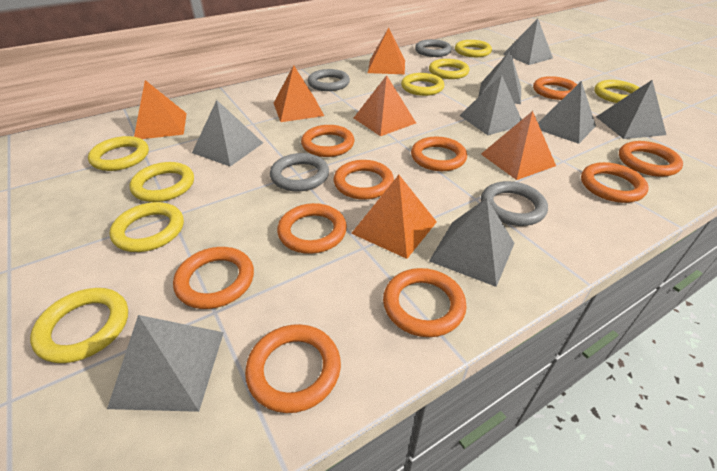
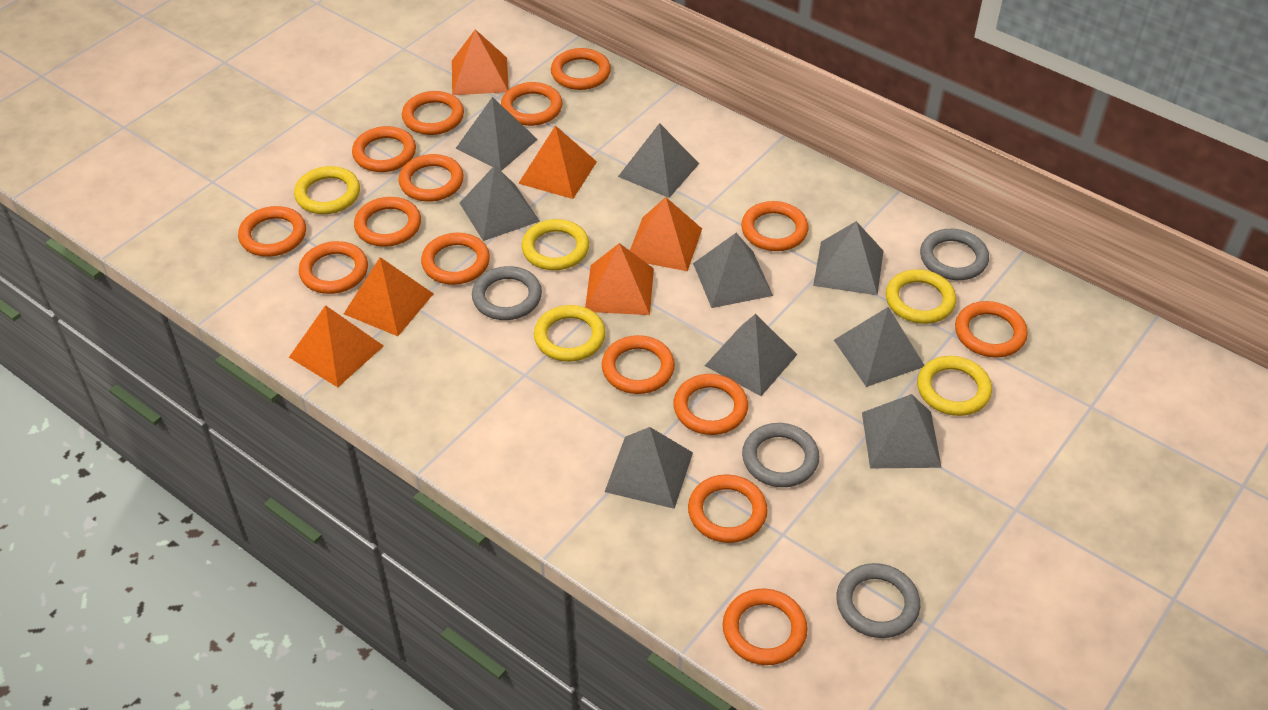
grey pyramid: [107,315,224,412] [192,100,263,166] [429,198,514,287] [459,75,522,135] [478,51,521,104] [503,19,553,65] [538,81,596,144] [596,80,666,139] = 8 -> [456,97,538,171] [460,165,540,241] [605,427,693,509] [618,123,699,198] [693,233,773,308] [705,314,797,396] [813,221,883,295] [834,307,924,387] [862,394,942,468] = 9
orange ring: [173,247,254,309] [245,324,341,413] [277,203,347,254] [301,125,354,157] [333,160,394,200] [383,268,467,337] [411,137,467,171] [533,76,577,100] [581,162,649,203] [619,141,683,177] = 10 -> [238,206,306,257] [299,241,368,294] [352,126,416,172] [354,197,421,247] [398,154,464,202] [402,91,464,135] [421,233,490,285] [501,82,563,126] [551,48,611,90] [602,335,675,394] [673,374,748,435] [688,475,768,543] [723,589,808,665] [741,201,809,251] [955,301,1028,358] = 15
yellow ring: [30,288,128,363] [88,136,149,171] [109,202,184,252] [129,162,194,202] [401,73,444,96] [429,59,470,79] [455,40,492,57] [594,80,640,103] = 8 -> [294,166,360,214] [522,219,589,270] [534,305,606,362] [886,269,956,324] [917,356,992,416] = 5

